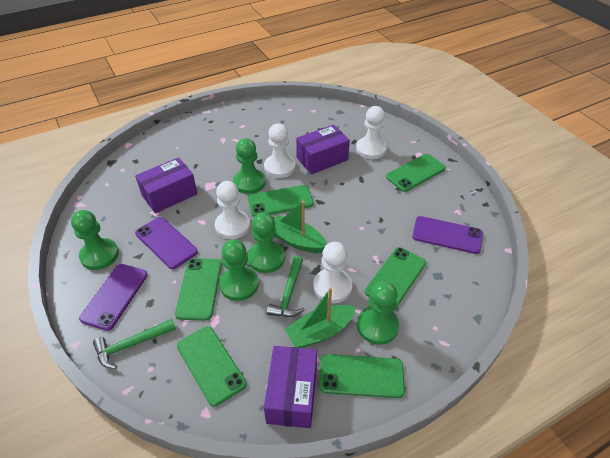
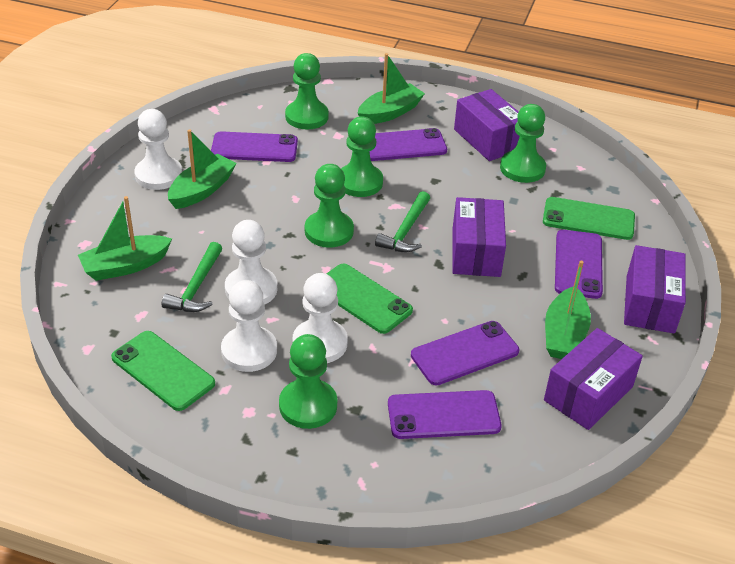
green boat: [274,201,327,253] [285,287,356,348] = 2 -> [78,196,172,281] [168,129,237,209] [358,53,425,124] [545,261,591,359] = 4
green phone: [175,258,222,321] [177,326,247,407] [248,185,314,217] [319,354,405,398] [365,247,426,308] [386,154,446,192] = 6 -> [111,331,215,411] [326,263,413,334] [543,197,635,240] = 3
purple box: [135,157,197,213] [264,346,317,428] [296,125,350,174] = 3 -> [452,197,506,277] [454,89,520,161] [544,328,643,430] [624,245,686,334] = 4
purple phone: [79,264,148,331] [135,217,198,269] [412,216,483,254] = 3 -> [211,131,298,162] [370,128,447,161] [388,390,502,439] [411,321,519,385] [555,230,603,299] = 5

